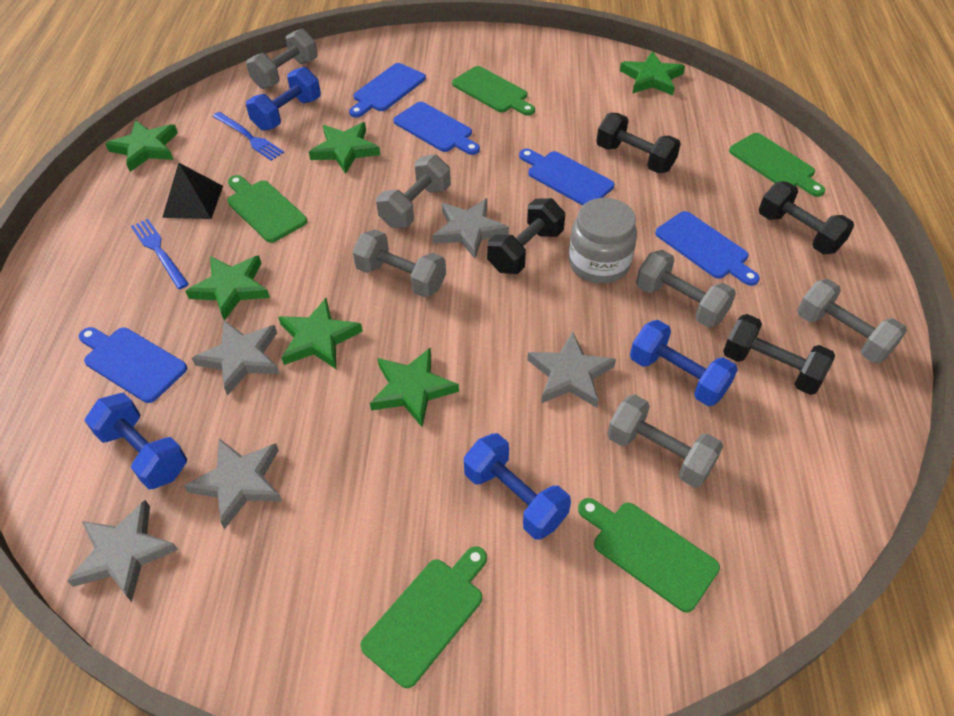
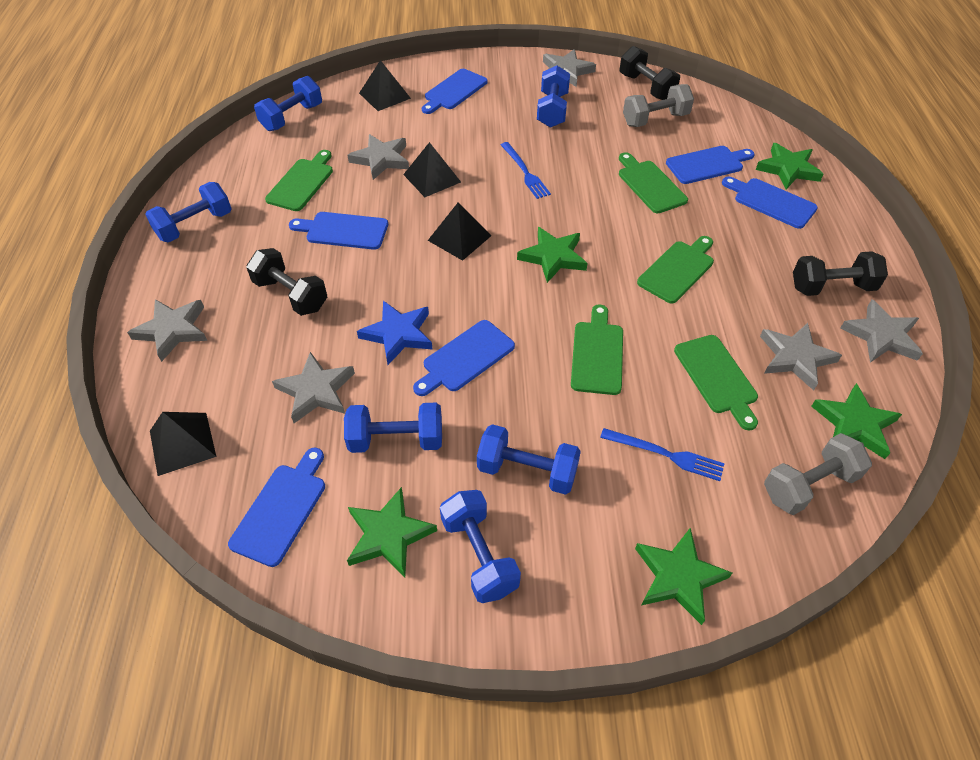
black dumbbell: [487,198,565,274] [596,113,681,173] [723,314,835,395] [759,181,854,255] = 4 -> [246,248,327,316] [619,46,680,100] [793,251,888,296] = 3
black pyramid: [162,163,223,219] = 1 -> [150,412,216,476] [359,60,411,111] [403,142,461,197] [428,202,492,261] = 4
blue cutting board: [79,327,187,403] [349,63,426,118] [393,102,480,155] [519,149,614,206] [655,211,760,286] = 5 -> [228,448,325,567] [289,212,388,250] [413,320,515,396] [422,69,488,114] [666,146,755,184] [722,177,818,229] = 6
blue dumbbell: [84,393,187,490] [246,67,321,131] [464,433,571,539] [630,320,738,406] = 4 -> [145,182,232,242] [254,76,322,131] [344,402,442,453] [440,490,521,603] [477,424,581,495] [537,66,570,128] = 6
blue star: none = 0 -> [357,301,433,365] = 1
green star: [105,120,178,172] [185,256,270,321] [278,298,363,369] [309,122,380,174] [370,347,459,427] [620,51,685,96] = 6 -> [347,487,437,577] [517,227,588,283] [635,528,732,625] [756,143,824,189] [811,383,902,459] = 5
grey dumbbell: [246,29,317,89] [352,230,446,298] [376,155,451,228] [607,394,723,488] [636,250,736,328] [797,279,907,364] = 6 -> [623,84,694,127] [764,433,872,515] = 2
grey jar: [569,198,637,284] = 1 -> none = 0
grey star: [67,500,178,602] [184,439,283,529] [192,321,279,396] [432,199,509,259] [527,332,616,408] = 5 -> [127,299,207,362] [272,352,355,423] [347,134,409,180] [543,49,596,87] [760,323,842,390] [840,299,923,362] = 6

